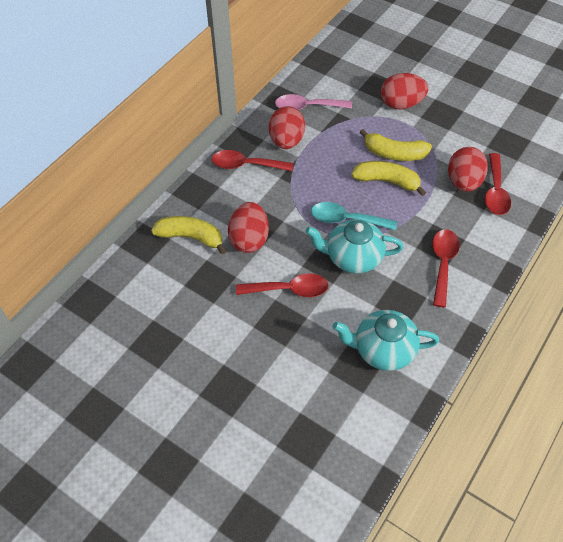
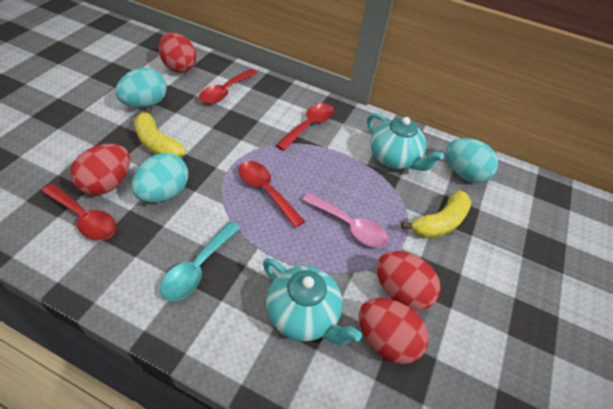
turquoise egg: none = 0 -> [115,68,167,108] [131,153,188,203] [446,138,498,183] = 3
yellow banana: [151,216,227,255] [351,161,426,196] [359,129,432,161] = 3 -> [134,107,186,157] [401,190,471,238] = 2

